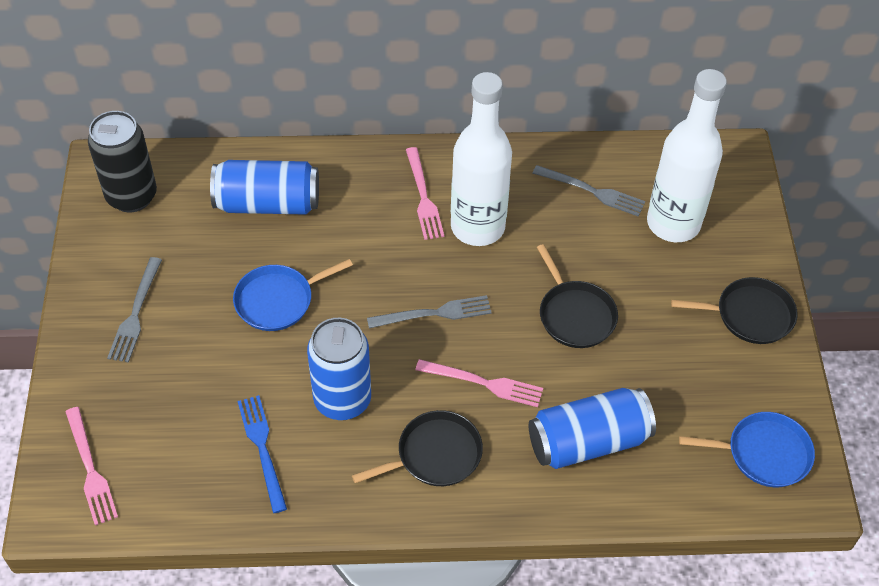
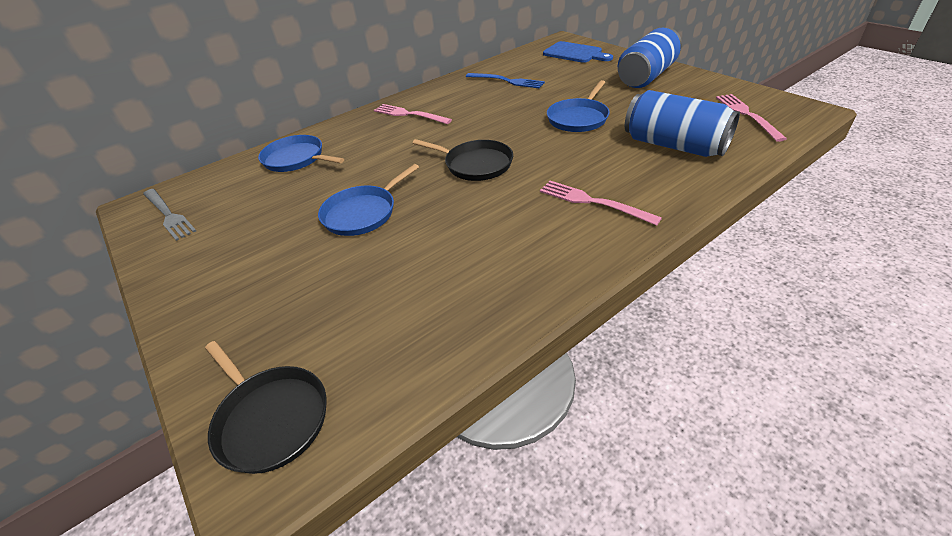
black can: [88,111,157,212] = 1 -> none = 0
black pan: [352,410,483,486] [537,244,618,348] [671,277,798,344] = 3 -> [205,341,327,474] [413,139,513,181] = 2
blue can: [210,160,319,215] [307,318,371,420] [529,388,656,469] = 3 -> [618,28,682,88] [625,90,740,157] = 2
blue cutting board: none = 0 -> [543,41,613,63] = 1
blue pan: [233,259,353,331] [679,412,815,487] = 2 -> [258,135,344,172] [318,164,419,236] [547,80,610,132] = 3
grey fork: [107,257,162,363] [367,295,492,328] [532,165,645,216] = 3 -> [143,189,196,241] = 1
white bottle: [451,72,512,246] [647,69,727,242] = 2 -> none = 0

